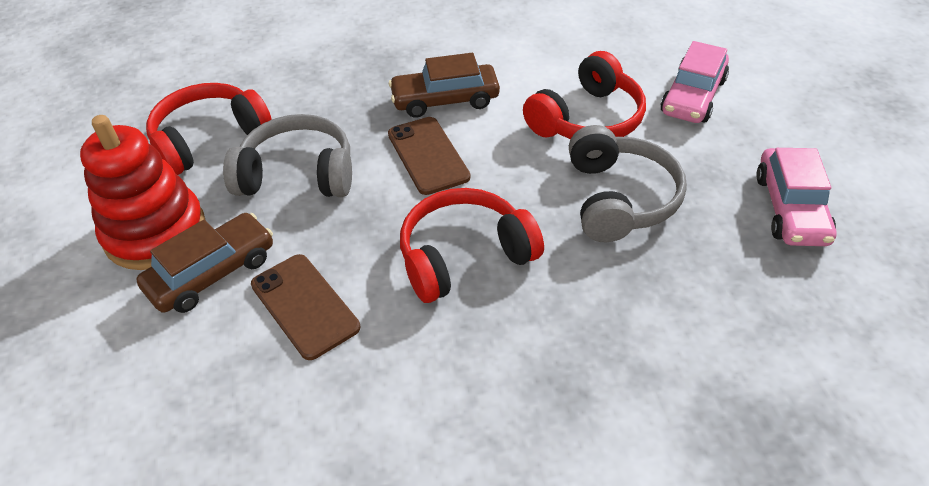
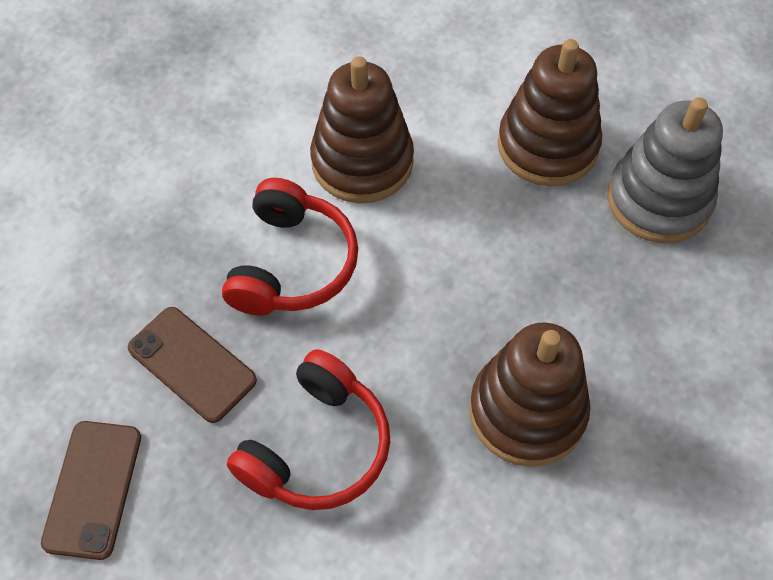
brown car: [136,213,273,313] [389,53,500,118] = 2 -> none = 0
brown stacking toy: none = 0 -> [310,56,414,203] [469,322,591,467] [498,39,602,186] = 3
grey headphones: [223,114,352,197] [569,125,687,242] = 2 -> none = 0
grey stacking toy: none = 0 -> [607,97,723,243] = 1
pink car: [661,41,729,123] [756,148,837,246] = 2 -> none = 0
red headphones: [146,83,272,175] [400,188,544,303] [523,51,646,139] = 3 -> [222,178,358,315] [227,349,390,510] = 2
red stacking toy: [80,115,205,270] = 1 -> none = 0

